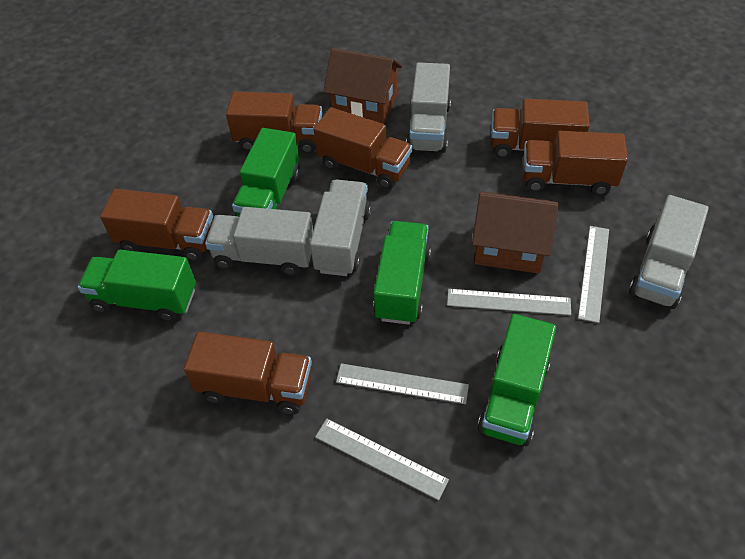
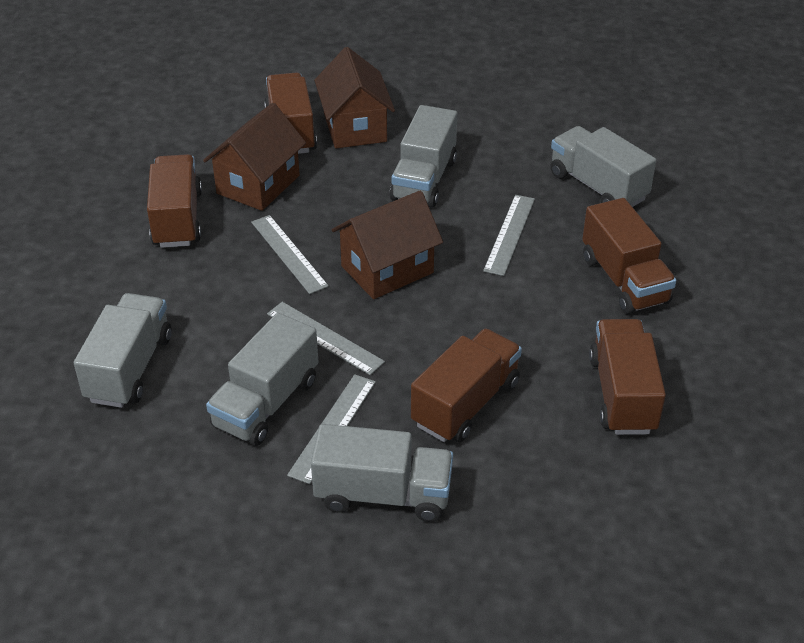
brown house: [323,48,402,124] [472,192,559,274] = 2 -> [203,103,306,211] [314,47,395,148] [332,191,443,299] = 3
brown truck: [100,189,213,261] [184,332,312,414] [226,91,323,154] [314,107,412,189] [491,99,590,158] [523,131,628,196] = 6 -> [147,154,202,248] [264,72,317,154] [411,329,522,442] [582,198,676,314] [589,319,666,435] = 5
green truck: [78,250,196,321] [232,128,300,217] [373,221,431,325] [478,314,556,446] = 4 -> none = 0
grey truck: [205,207,313,276] [310,180,371,276] [406,62,451,153] [629,195,709,309] = 4 -> [74,293,172,408] [206,313,318,446] [311,424,453,522] [390,105,457,208] [550,126,656,207] = 5

